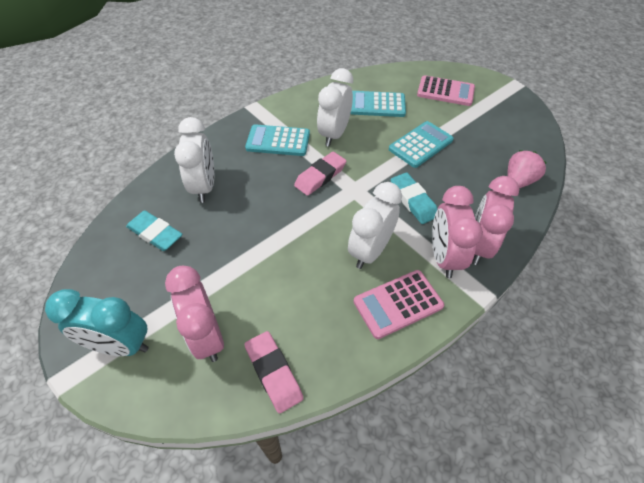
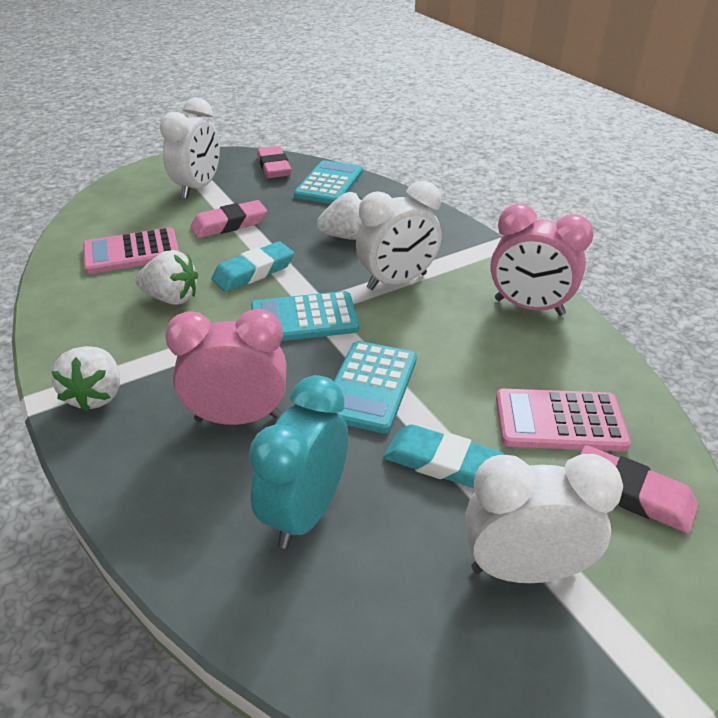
pink clock: [165,266,224,362] [432,186,483,278] [472,176,519,265] = 3 -> [165,309,286,425] [490,204,594,316] = 2
pink eraser: [244,331,303,414] [294,152,346,196] = 2 -> [190,200,267,238] [257,146,292,178] [580,445,698,533] = 3
pink strawberry: [507,150,547,188] = 1 -> none = 0
white strawberry: none = 0 -> [52,346,120,411] [135,250,198,305] [316,192,363,240] = 3

